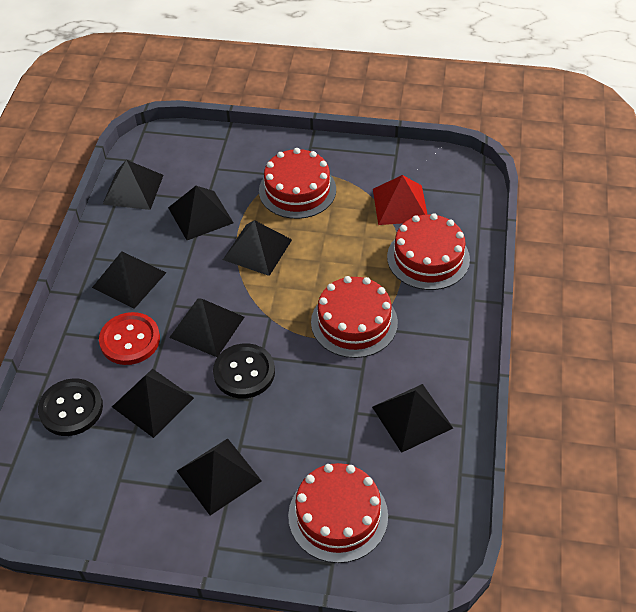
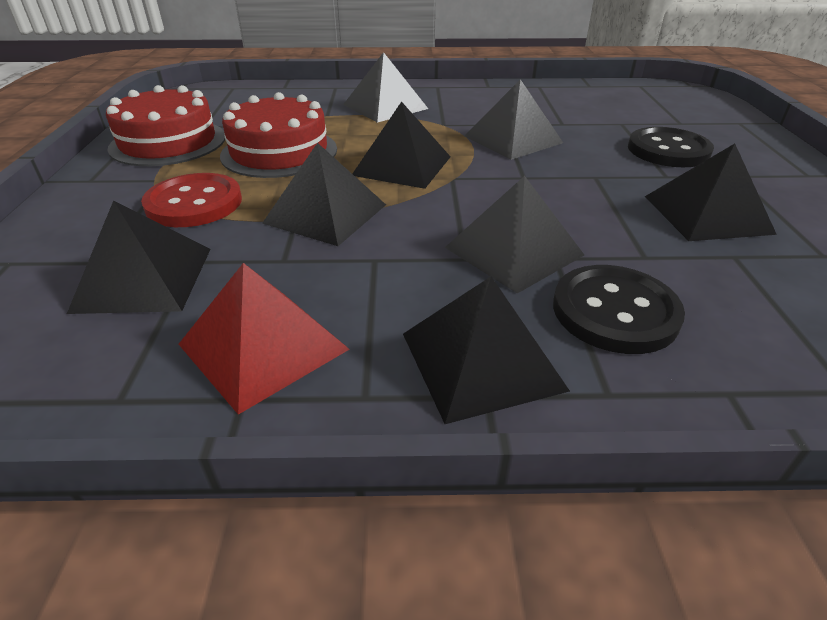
red cake: [259,148,336,219] [288,463,388,563] [311,276,398,358] [387,213,470,290] = 4 -> [106,85,225,166] [220,92,337,178] = 2

